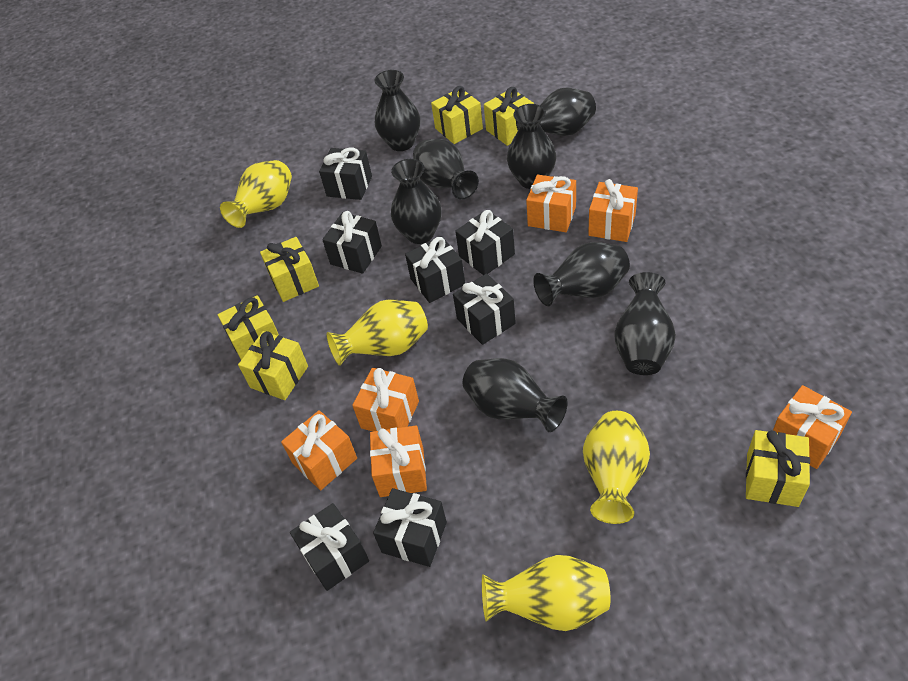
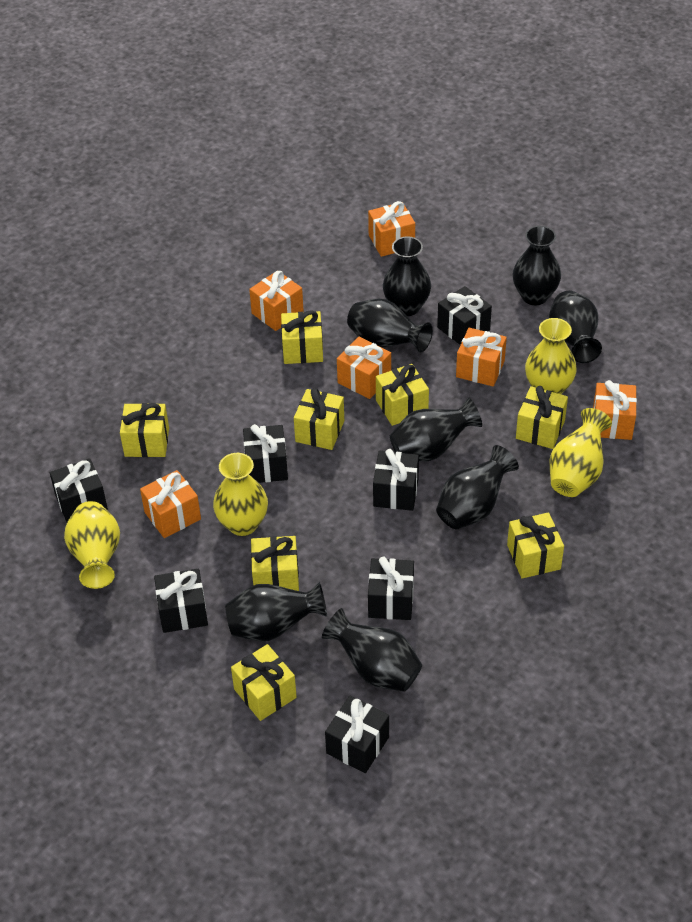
yellow gift: [218,295,279,360] [238,331,308,400] [260,237,319,302] [431,86,483,144] [484,87,534,146] [746,430,810,507] = 6 -> [120,403,169,457] [231,644,297,721] [251,536,299,591] [281,310,323,364] [294,388,344,450] [376,364,429,426] [507,512,564,579] [516,386,568,449] = 8

